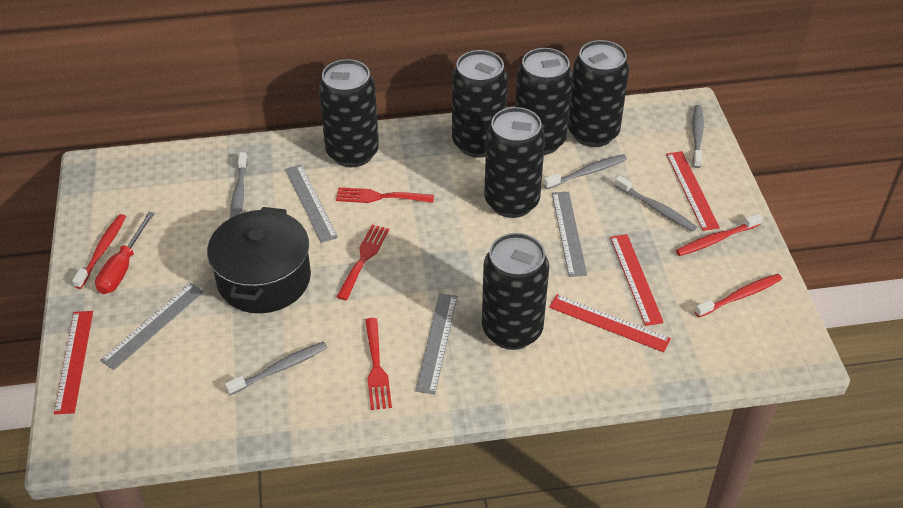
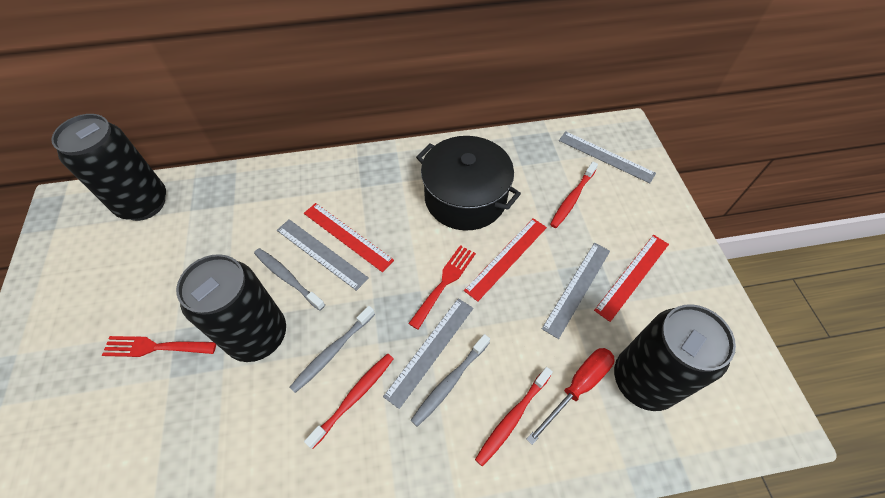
black can: [319,59,379,167] [452,50,508,158] [482,233,549,350] [484,107,545,218] [515,48,573,155] [568,40,629,147] = 6 -> [51,114,166,221] [176,254,286,362] [614,304,736,411] = 3
grey toothbrush: [225,342,328,395] [230,152,248,218] [544,154,627,189] [614,176,697,232] [692,105,704,168] = 5 -> [254,248,325,311] [289,306,375,393] [411,334,490,427] = 3
red fork: [336,187,434,203] [337,224,389,300] [365,318,392,410] = 3 -> [102,336,216,357] [408,245,476,330] = 2
red ruler: [54,311,93,415] [549,294,671,352] [610,234,664,326] [666,151,720,231] = 4 -> [304,203,394,272] [464,218,547,302] [594,235,669,322] = 3

